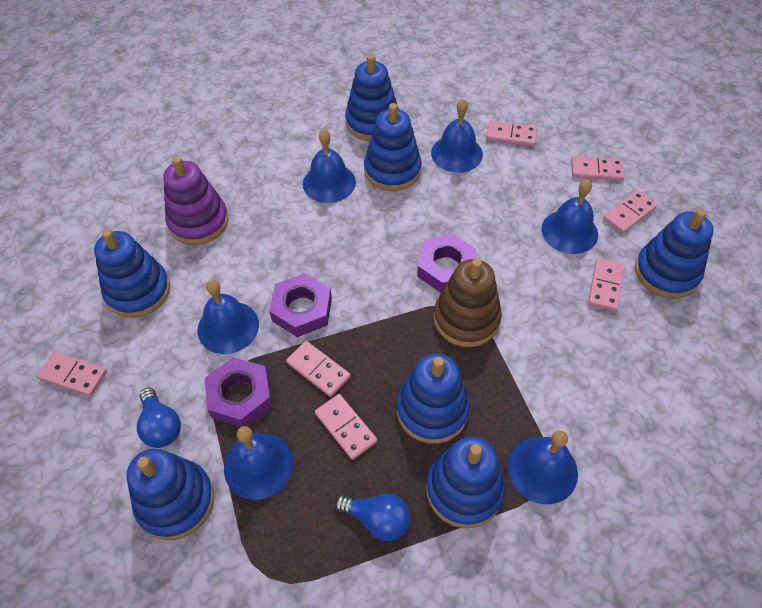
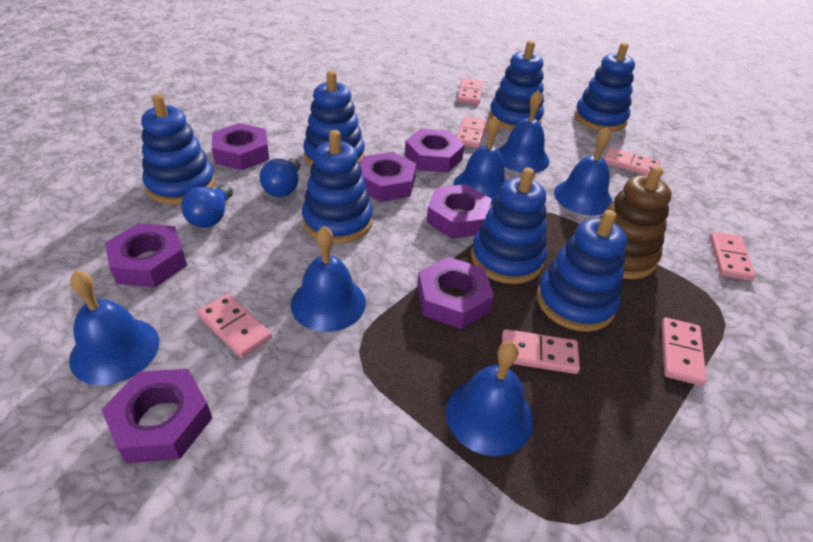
purple nut: [205,357,273,427] [269,273,332,337] [417,233,477,293] = 3 -> [101,369,212,463] [105,223,187,287] [212,123,269,170] [360,152,416,202] [405,129,465,173] [417,257,494,329] [426,184,492,239] = 7
purple stacking toy: [164,157,229,245] = 1 -> none = 0

